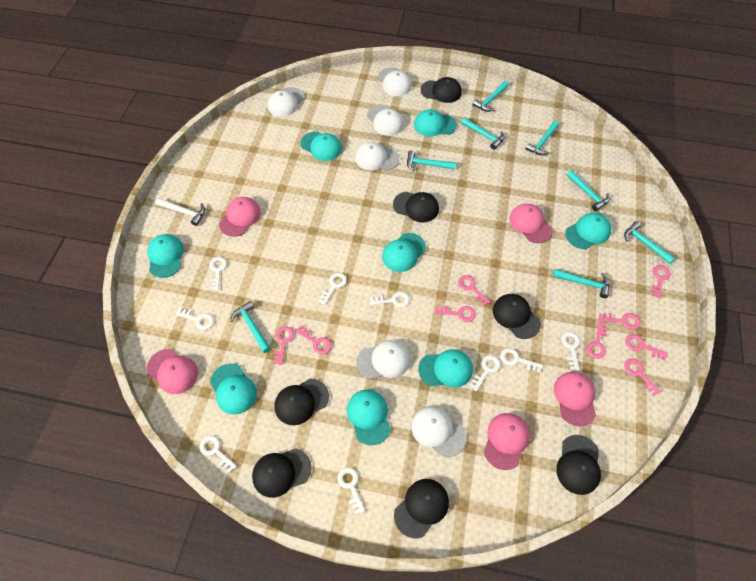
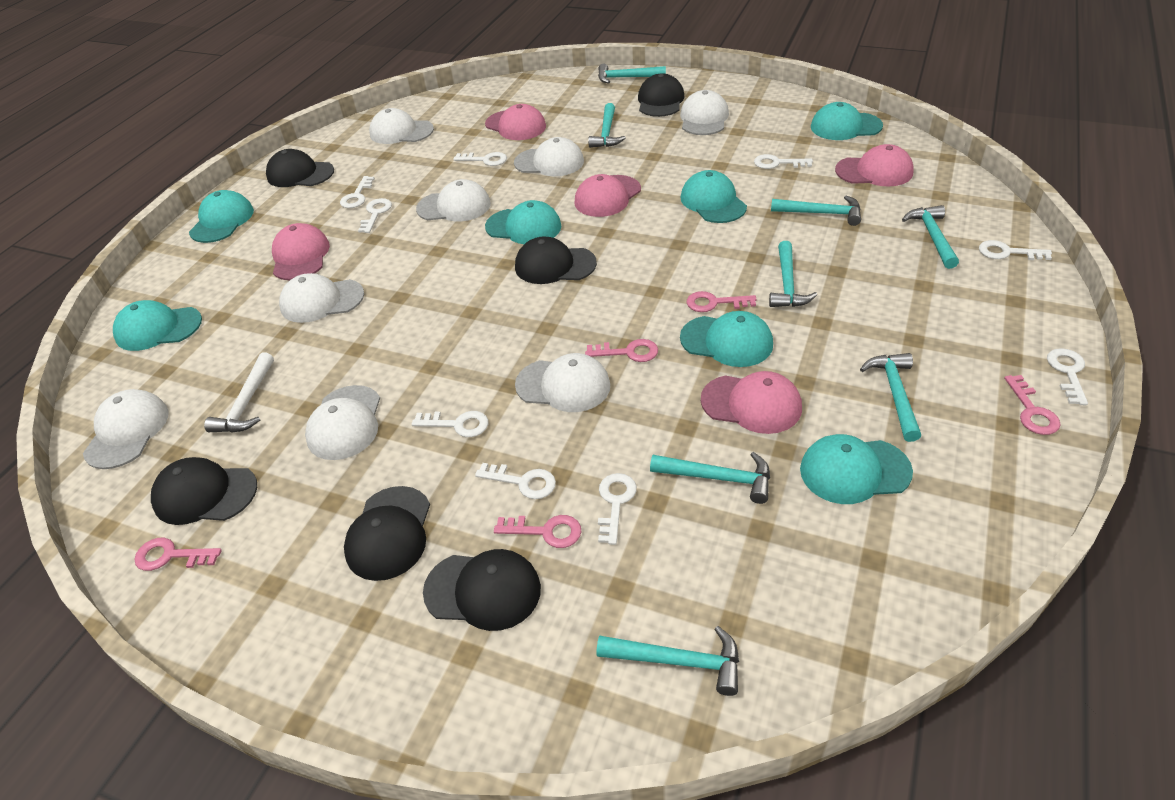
black cap: [252,448,312,498] [275,379,329,425] [393,192,439,223] [394,479,449,538] [421,77,462,103] [493,294,541,339] [556,435,601,495] = 7 -> [151,457,257,525] [266,149,334,187] [344,486,430,581] [423,549,541,631] [515,237,597,284] [638,73,685,117] = 6
pink key: [273,326,294,365] [295,325,332,354] [435,306,476,322] [458,275,491,306] [587,322,607,359] [598,313,640,330] [624,358,661,396] [625,334,668,360] [652,265,670,298] = 9 -> [134,538,222,571] [494,515,582,548] [585,339,658,362] [686,291,757,312] [1004,375,1061,435] = 5
turquoise cap: [147,234,184,278] [210,363,257,415] [301,131,342,161] [347,390,391,445] [382,233,426,272] [414,109,457,137] [418,349,473,388] [566,213,611,249] = 8 -> [113,300,202,351] [189,190,254,243] [485,200,561,244] [680,170,747,223] [680,311,773,367] [800,434,913,504] [811,102,883,140] = 7
white cap: [268,87,304,117] [355,142,399,170] [356,340,410,379] [367,105,404,136] [378,68,412,96] [411,406,466,457] = 6 -> [83,389,169,469] [279,273,364,323] [305,385,380,460] [369,108,434,144] [416,179,491,221] [514,137,584,176] [515,353,610,412] [680,90,729,135] = 8

